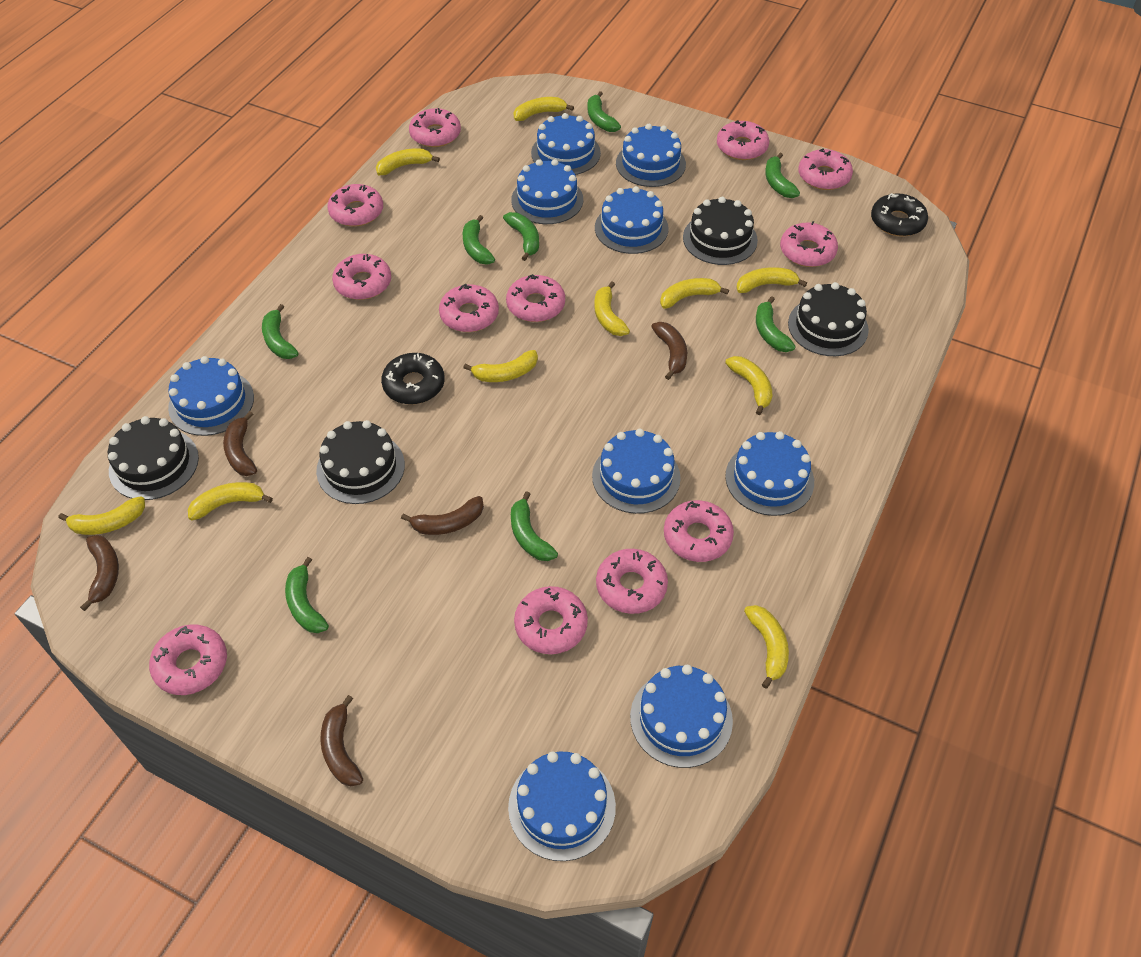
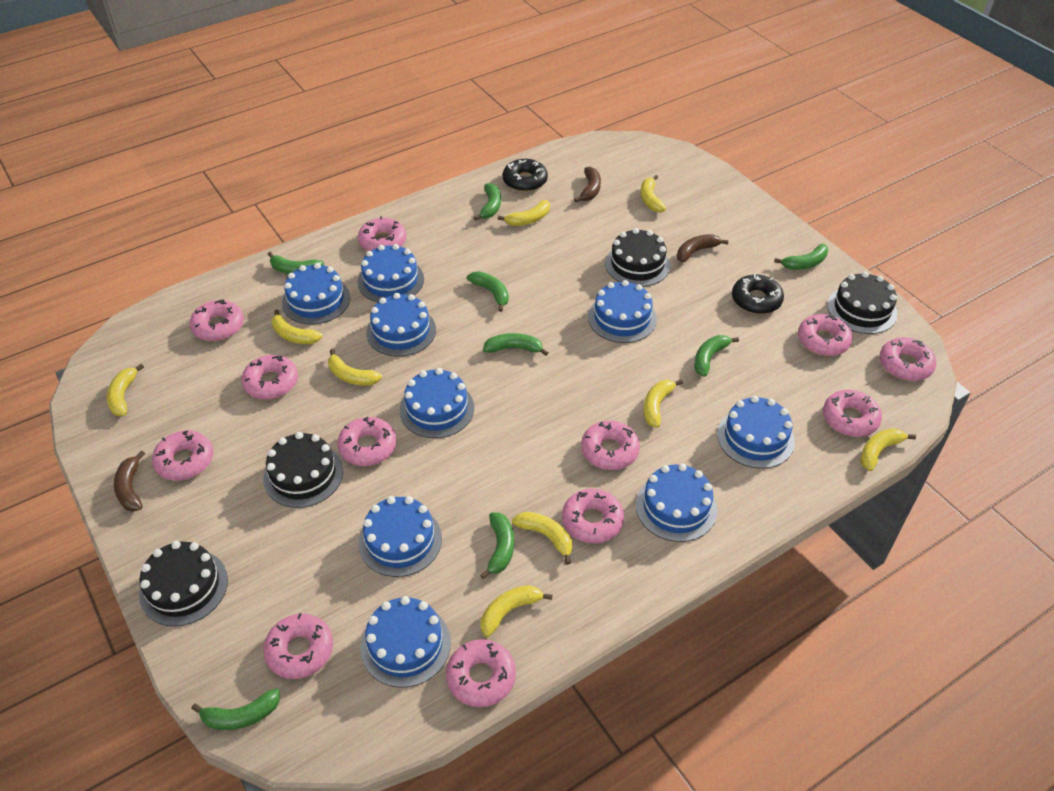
brown banana: [80,535,119,611] [223,411,257,476] [320,695,363,787] [401,496,484,535] [651,322,687,380] = 5 -> [114,450,145,512] [574,167,601,202] [677,234,729,263] = 3
yellow banana: [58,496,145,535] [188,482,273,521] [376,148,440,175] [463,350,538,382] [514,97,574,121] [594,281,630,336] [660,278,729,309] [725,356,772,415] [736,267,807,293] [744,605,789,689] = 10 -> [107,364,144,416] [271,309,322,344] [328,349,382,386] [481,585,552,637] [498,200,550,226] [512,512,572,565] [641,175,666,213] [643,379,683,428] [860,428,916,471] = 9

